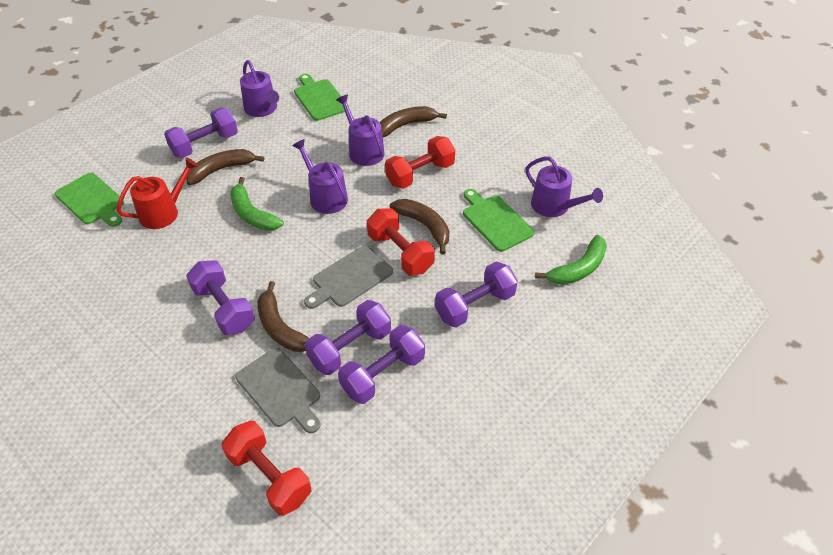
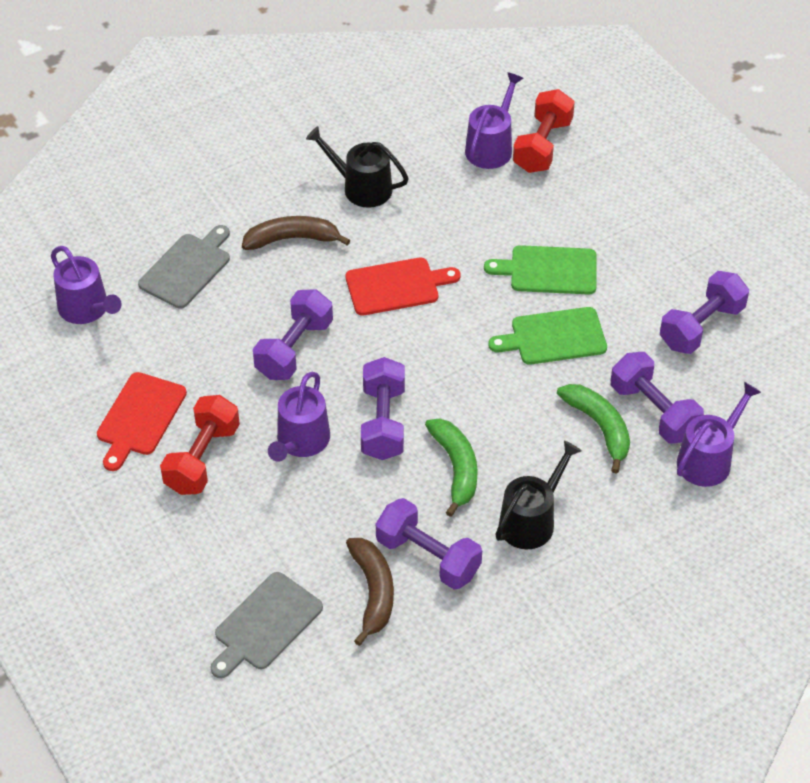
black watering can: none = 0 -> [306,126,409,208] [495,441,581,549] = 2
brown banana: [186,149,264,185] [257,281,309,352] [380,106,447,137] [390,199,450,255] = 4 -> [242,216,350,250] [346,538,394,646] = 2
green cutting board: [55,173,124,227] [294,74,349,121] [463,189,534,252] = 3 -> [484,245,596,295] [488,307,607,364] = 2
red cutting board: none = 0 -> [97,372,187,471] [345,258,461,316] = 2
red dumbbell: [222,421,311,516] [367,208,435,275] [385,136,455,189] = 3 -> [160,395,240,495] [513,89,575,173] = 2
red watering can: [116,158,198,229] = 1 -> none = 0

